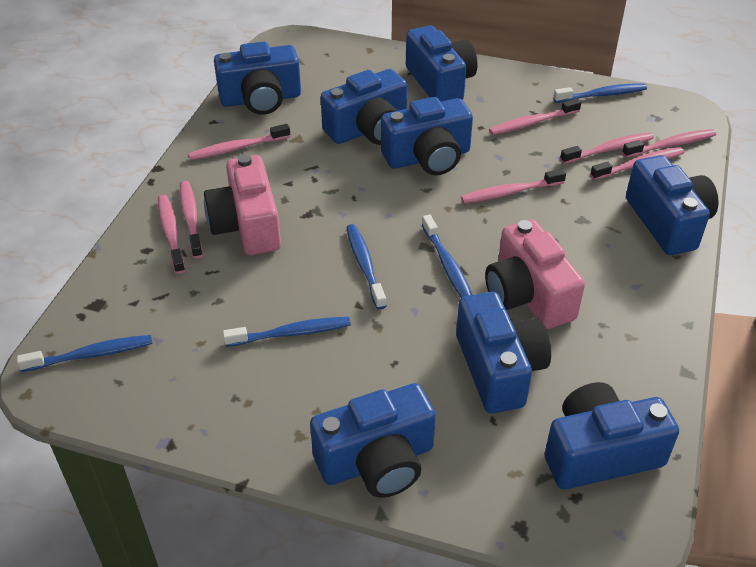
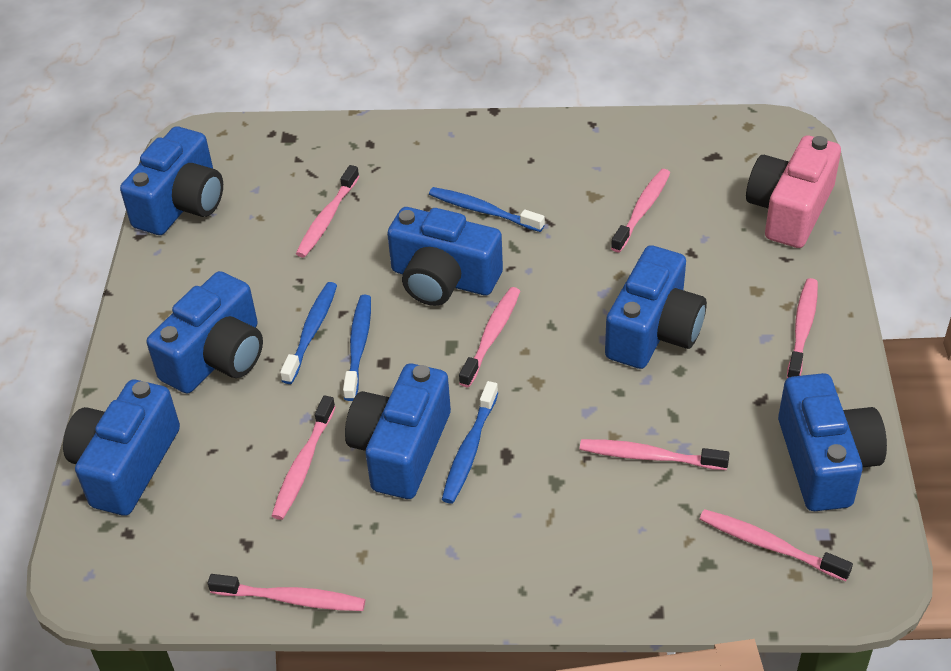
blue camera: [214,41,301,115] [310,383,436,498] [321,69,407,145] [381,97,473,175] [406,26,477,102] [456,292,551,413] [545,382,679,489] [626,155,719,255] = 8 -> [63,380,180,516] [120,126,223,235] [147,271,263,394] [345,364,451,499] [387,207,503,306] [605,245,707,369] [778,373,887,511] = 7
blue toothbrush: [17,335,152,372] [223,317,351,347] [346,224,387,309] [422,215,472,298] [553,83,647,103] = 5 -> [280,282,337,384] [343,295,371,401] [429,187,545,232] [442,381,498,504] = 4
pink camera: [204,154,281,255] [485,219,585,329] = 2 -> [746,136,841,248] = 1

